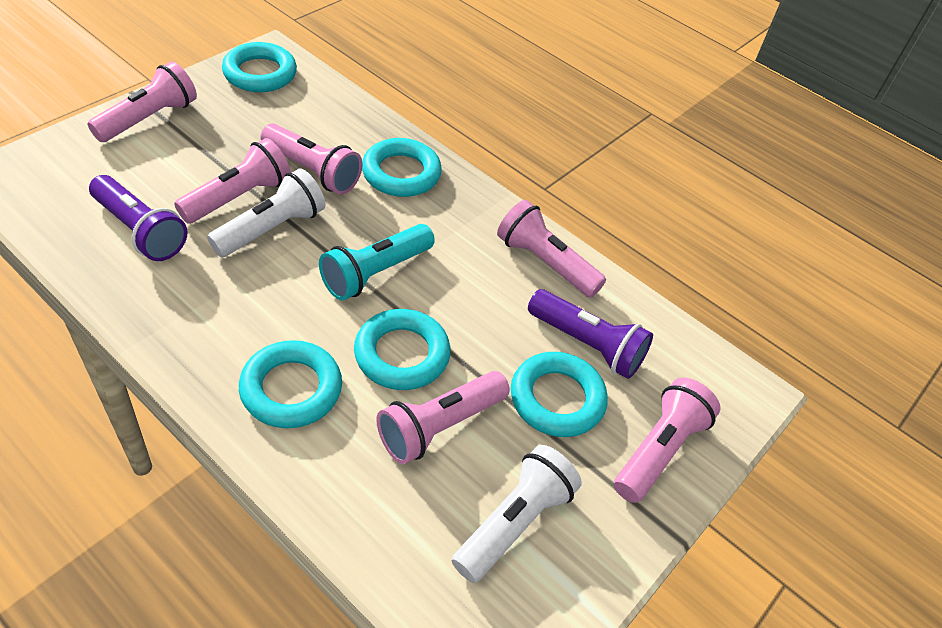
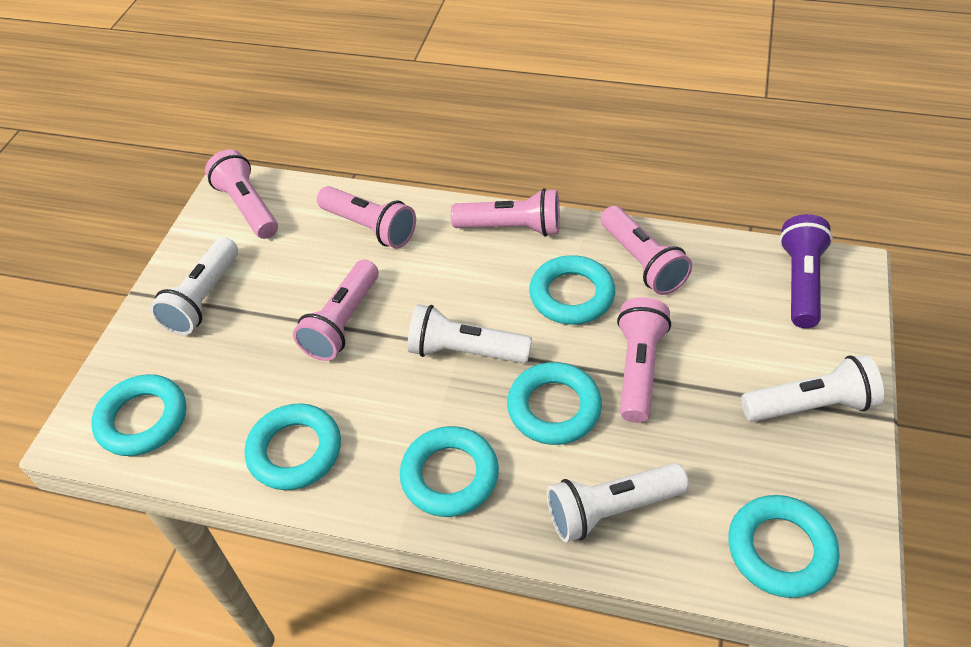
purple flashlight: [89,175,188,261] [528,289,653,379] = 2 -> [779,214,833,328] = 1
turquoise flashlight: [319,224,435,300] = 1 -> none = 0
turquoise ring: [222,42,297,92] [239,340,342,428] [354,309,451,390] [362,138,442,197] [511,352,608,437] = 5 -> [91,374,186,456] [245,403,341,490] [400,426,499,517] [507,362,602,445] [529,255,615,325] [728,495,840,598] = 6
white flashlight: [207,168,325,257] [452,445,582,583] = 2 -> [150,237,238,335] [407,304,532,363] [547,463,689,542] [741,354,884,422] = 4

